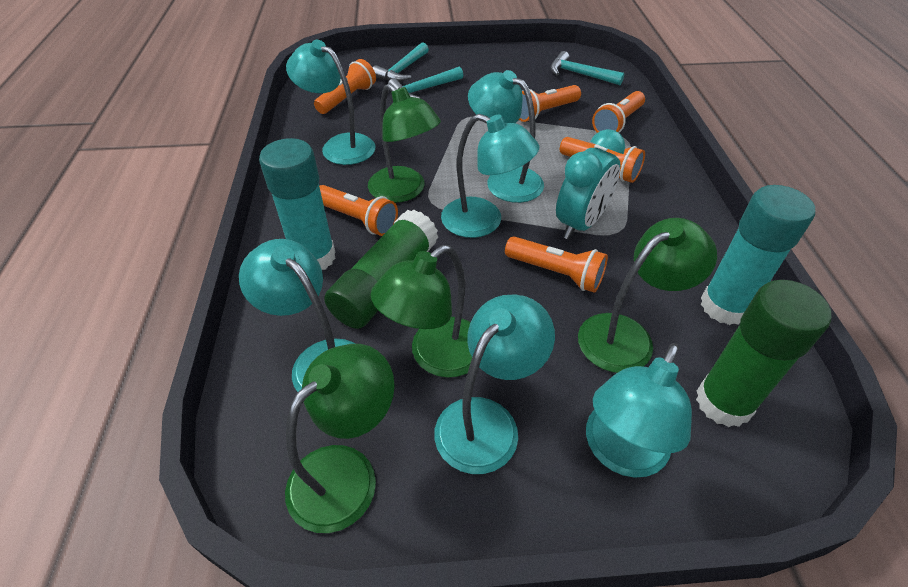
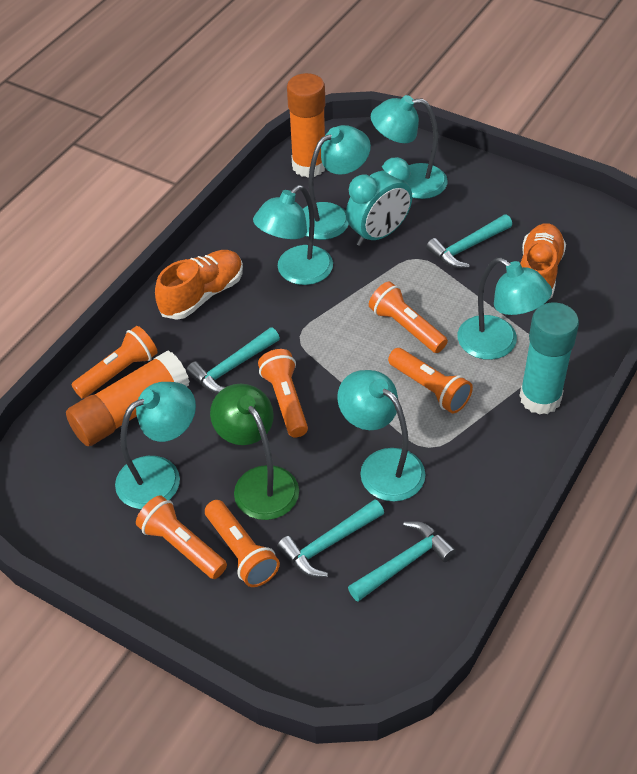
green glue stick: [324,210,438,329] [696,280,831,427] = 2 -> none = 0
green lamp: [285,344,395,533] [368,83,441,203] [371,245,472,378] [578,218,717,373] = 4 -> [210,384,299,520] = 1
orange glue stick: none = 0 -> [66,350,190,446] [287,73,325,178] = 2
orange shoe: none = 0 -> [155,250,243,320] [520,223,566,299] = 2
turquoise glue stick: [259,138,336,270] [701,185,815,325] = 2 -> [520,303,579,415] = 1
turquoise hammer: [373,42,429,82] [388,67,463,99] [551,51,624,85] = 3 -> [186,327,280,394] [277,499,384,577] [348,521,456,602] [426,215,512,268] = 4

